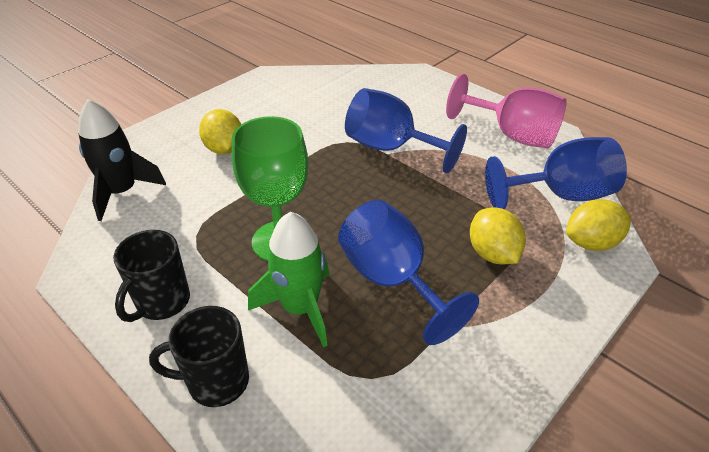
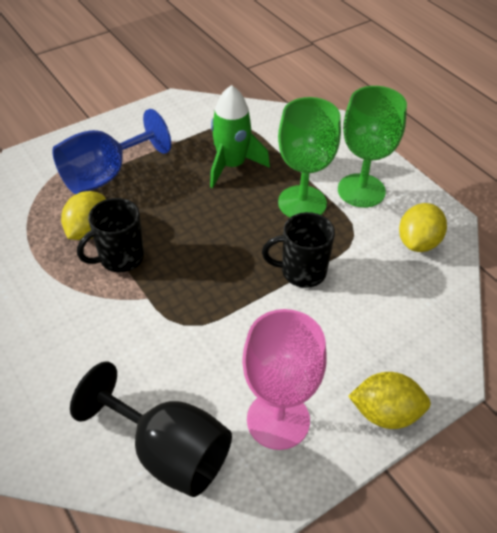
black goblet: none = 0 -> [70,362,232,497] = 1
black rocket: [78,99,166,221] = 1 -> none = 0
blue goblet: [338,200,479,345] [345,88,467,173] [485,137,627,209] = 3 -> [52,109,171,194] = 1
green goblet: [232,116,308,261] = 1 -> [278,97,341,217] [338,86,407,208] = 2

